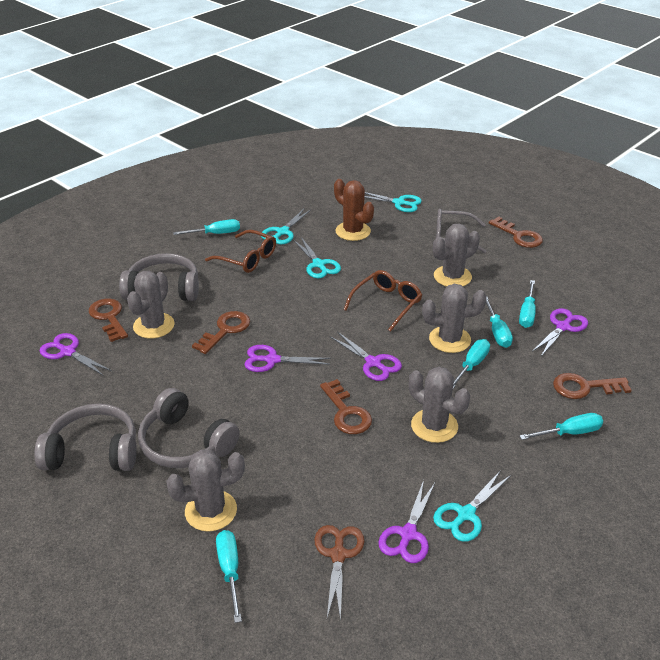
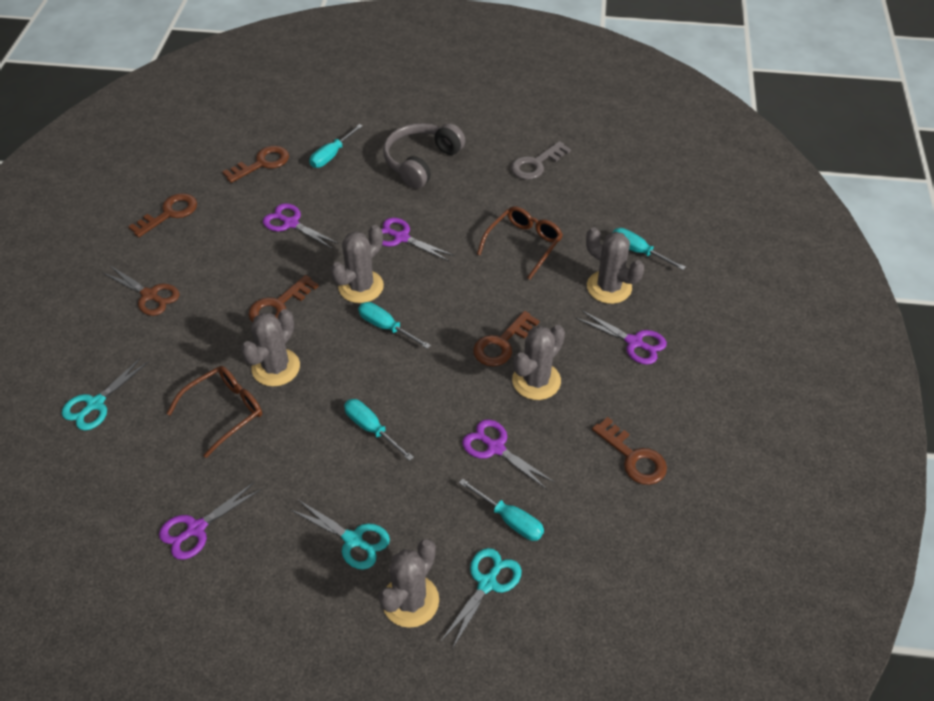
brown cactus: [334,179,374,241] = 1 -> none = 0
grey glasses: [436,209,487,253] = 1 -> none = 0
grey headphones: [34,404,137,471] [119,253,199,301] [138,388,240,468] = 3 -> [383,123,465,189] = 1
grey key: none = 0 -> [511,141,571,180] = 1
turquoise scissors: [261,209,311,244] [294,237,341,278] [364,192,422,212] [433,470,511,542] = 4 -> [62,357,149,430] [291,500,390,570] [440,548,522,649] = 3
turquoise screwdriver: [173,219,240,235] [216,530,242,623] [453,339,490,389] [486,296,513,348] [519,280,536,328] [520,413,603,440] = 6 -> [309,124,363,168] [344,399,414,461] [358,302,431,349] [459,479,544,541] [613,228,686,270] = 5

